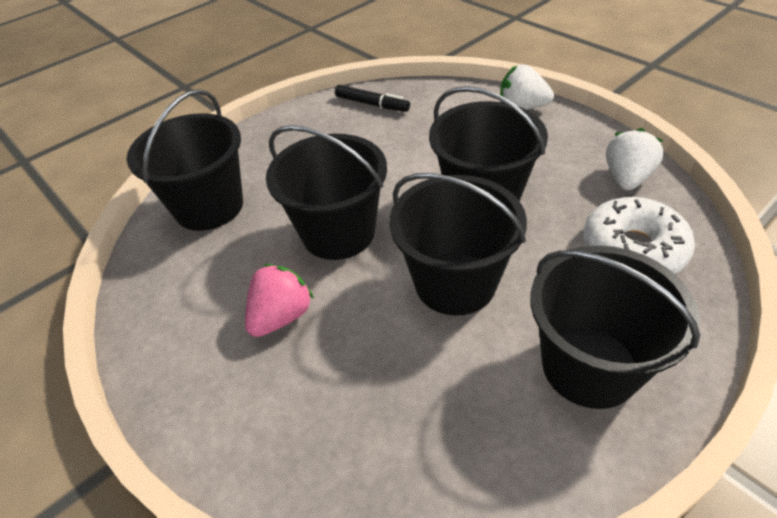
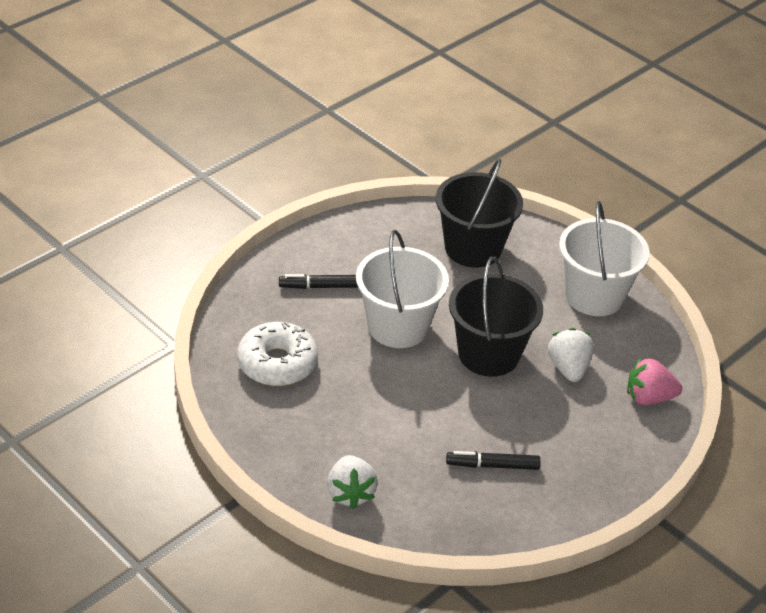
black bucket: [127,89,243,231] [266,125,387,260] [389,173,527,316] [429,86,548,201] [530,245,700,409] = 5 -> [436,159,523,268] [449,257,543,377] = 2
black marker: [335,85,410,112] = 1 -> [279,274,358,289] [446,451,541,470] = 2
white bucket: none = 0 -> [356,230,449,348] [559,201,650,316] = 2

